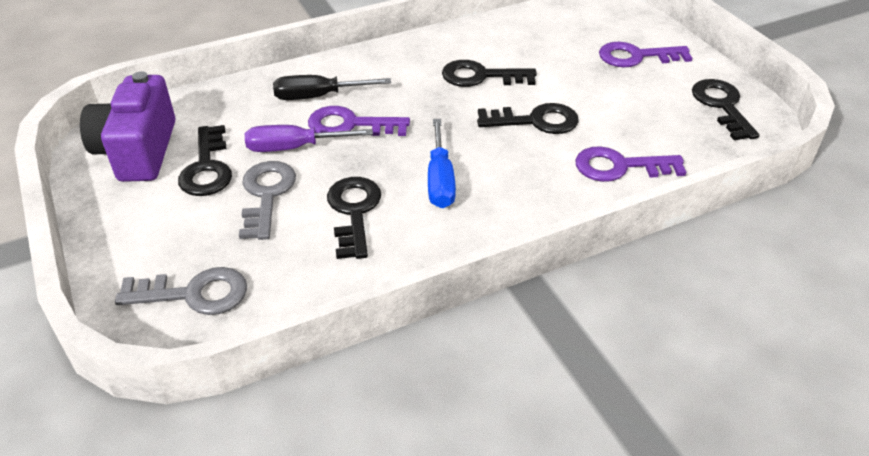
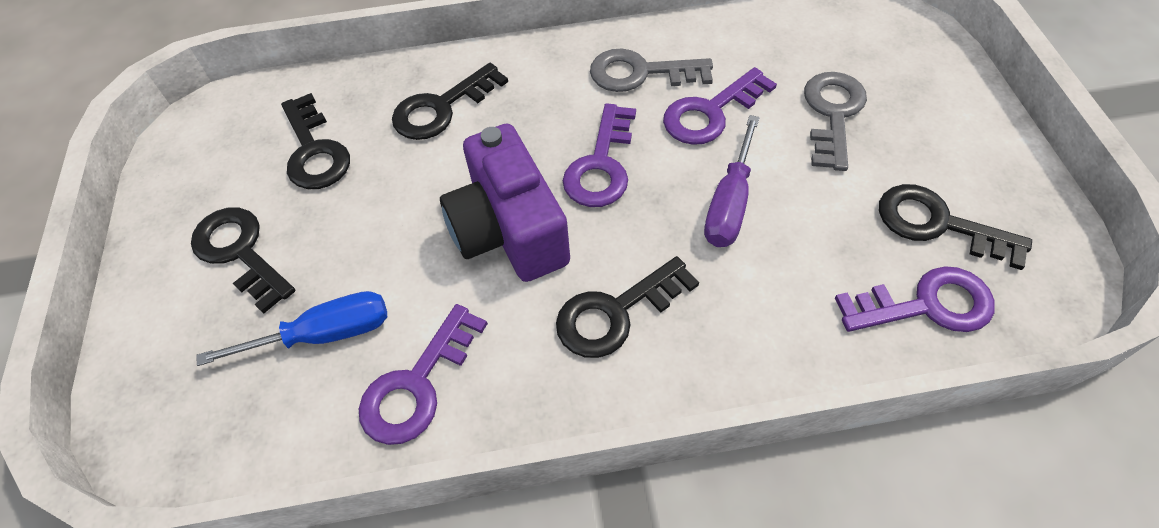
black screwdriver: [273,75,391,100] = 1 -> none = 0
purple key: [308,106,410,136] [575,146,686,182] [599,42,693,67] = 3 -> [359,304,488,445] [563,103,636,207] [663,67,777,145] [835,266,995,332] = 4

